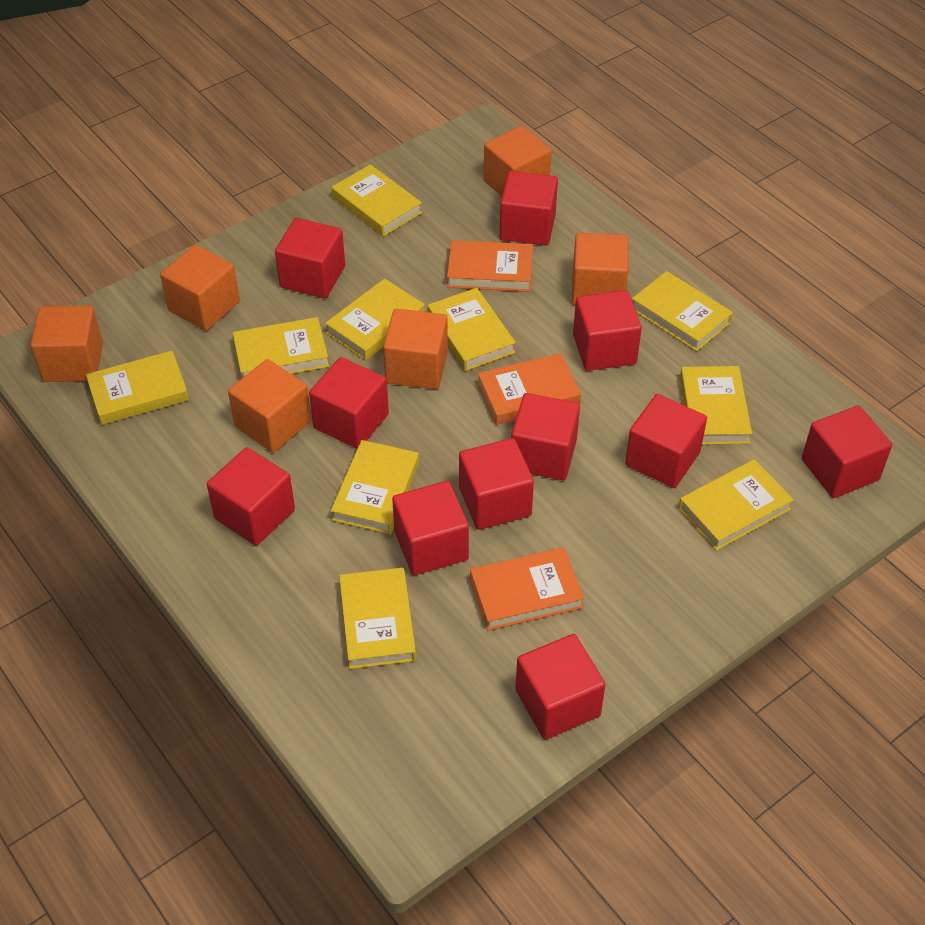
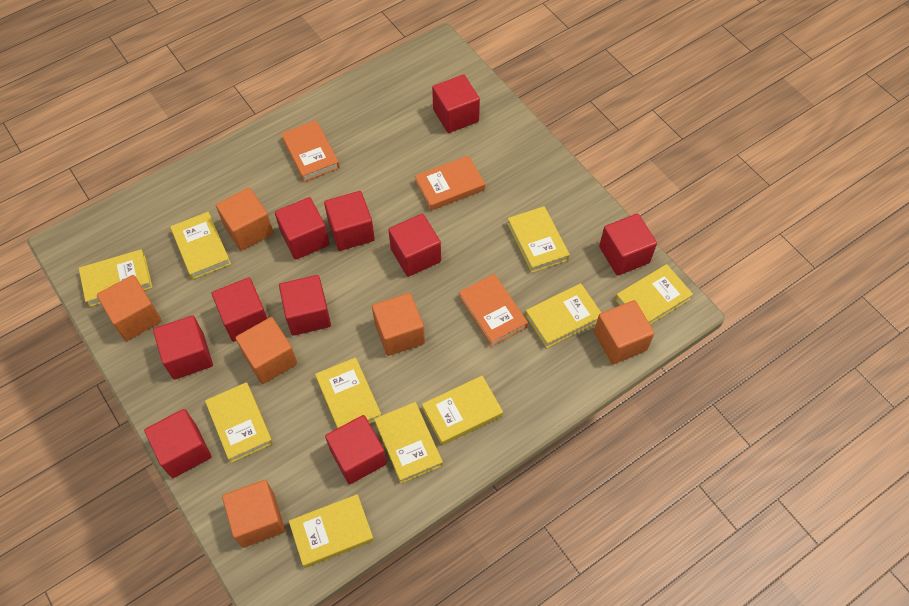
red cube: [207,447,295,546] [275,218,345,298] [309,357,389,449] [392,481,469,575] [459,438,534,530] [500,171,558,246] [511,393,580,480] [515,634,606,740] [573,290,642,371] [625,394,707,488] [802,405,892,498] = 11 -> [144,409,211,478] [153,315,213,380] [212,278,268,342] [275,197,329,260] [279,275,331,336] [324,191,375,251] [325,415,387,484] [388,214,441,277] [432,74,480,133] [599,214,657,276] = 10

